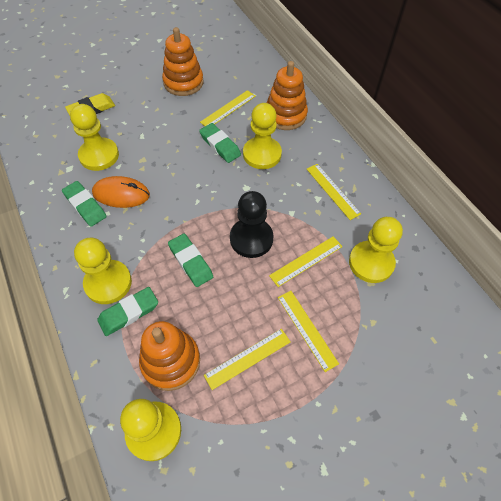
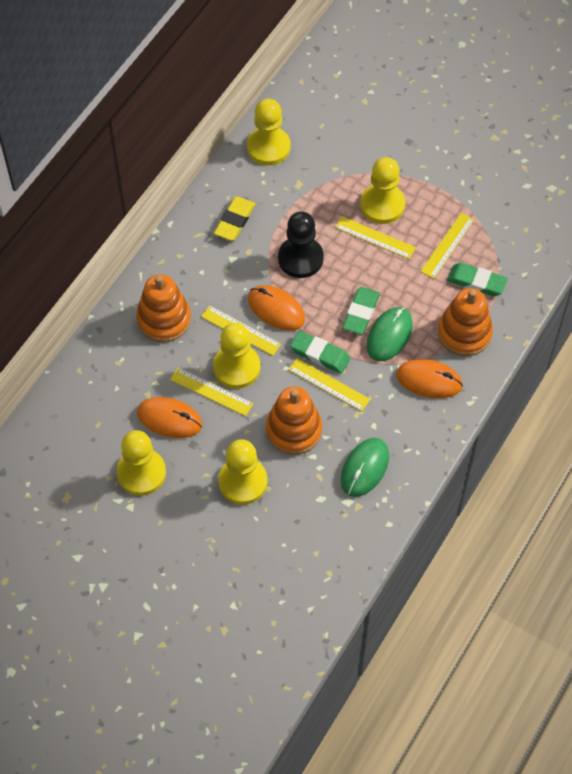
green eraser: [62,181,107,227] [97,287,158,336] [168,234,213,287] [199,123,241,163] = 4 -> [290,331,350,374] [342,287,380,335] [447,263,508,296] = 3
green mouse: none = 0 -> [341,438,389,497] [366,307,413,361] = 2
orange mouse: [92,176,150,208] = 1 -> [137,397,202,438] [248,285,305,330] [396,359,463,398] = 3

